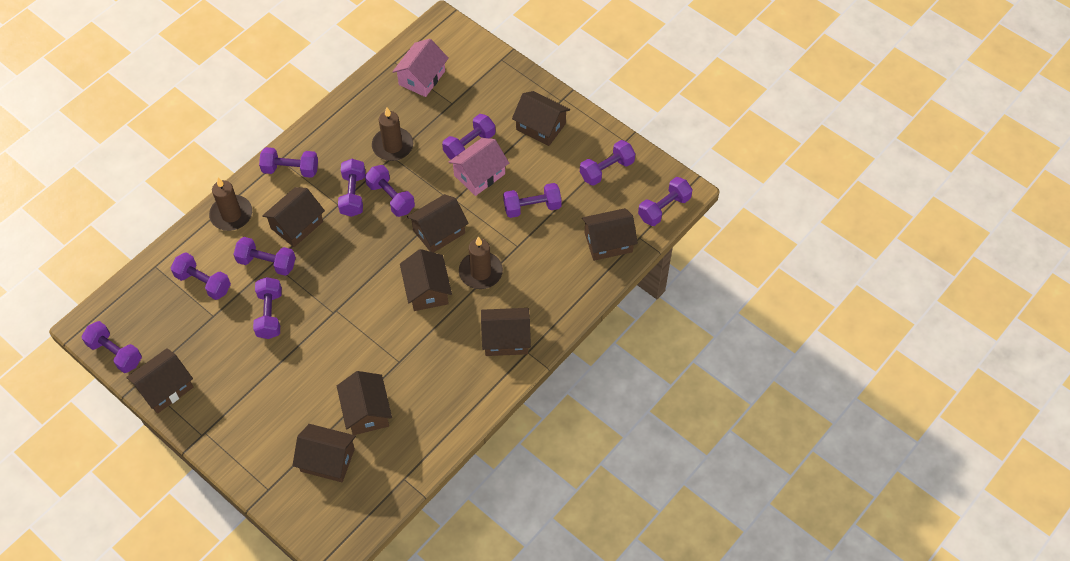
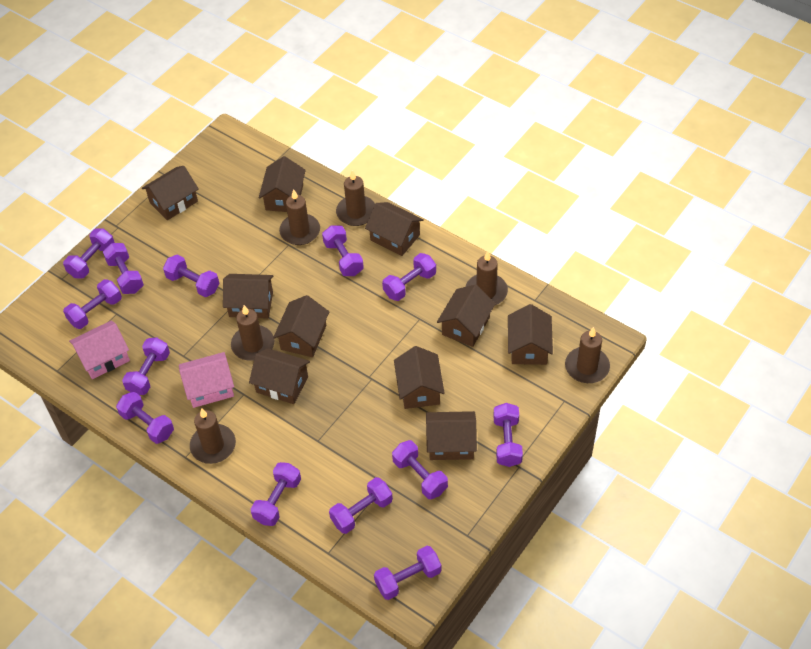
brown candle: [209,178,252,231] [372,107,413,161] [459,237,503,289] = 3 -> [190,408,236,464] [231,305,274,361] [279,189,320,245] [336,170,375,226] [465,251,508,305] [565,327,610,383] = 6
brown house: [126,348,193,414] [262,187,325,247] [292,424,356,482] [337,371,392,435] [400,249,452,311] [407,194,469,252] [481,308,531,356] [512,91,570,146] [582,208,638,261] = 9 -> [142,166,199,220] [223,274,273,319] [249,348,310,404] [259,156,306,212] [273,295,329,357] [365,202,424,256] [394,346,445,409] [426,411,477,460] [437,285,495,347] [508,304,553,365] = 10
purple dumbbell: [82,321,142,373] [171,252,231,300] [233,237,296,276] [253,277,282,339] [259,147,318,178] [338,159,365,217] [365,165,415,217] [442,114,495,160] [503,183,562,218] [580,140,635,186] [638,177,693,226] = 11 -> [63,228,115,279] [63,279,122,329] [103,243,144,294] [116,392,174,444] [122,337,170,395] [163,254,219,297] [251,462,301,526] [322,225,364,276] [329,477,393,534] [374,546,441,600] [382,253,436,301] [392,440,448,499] [493,403,523,467] = 13

